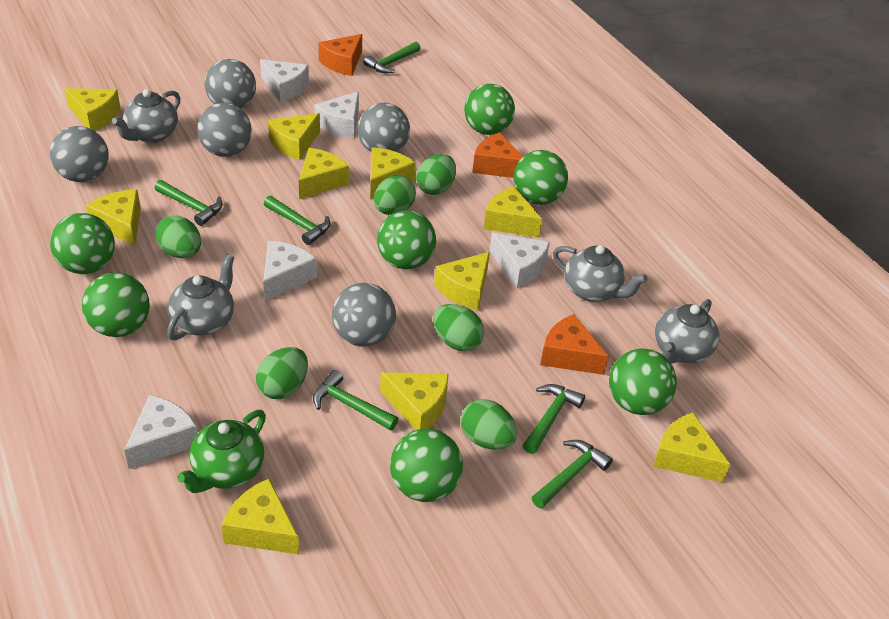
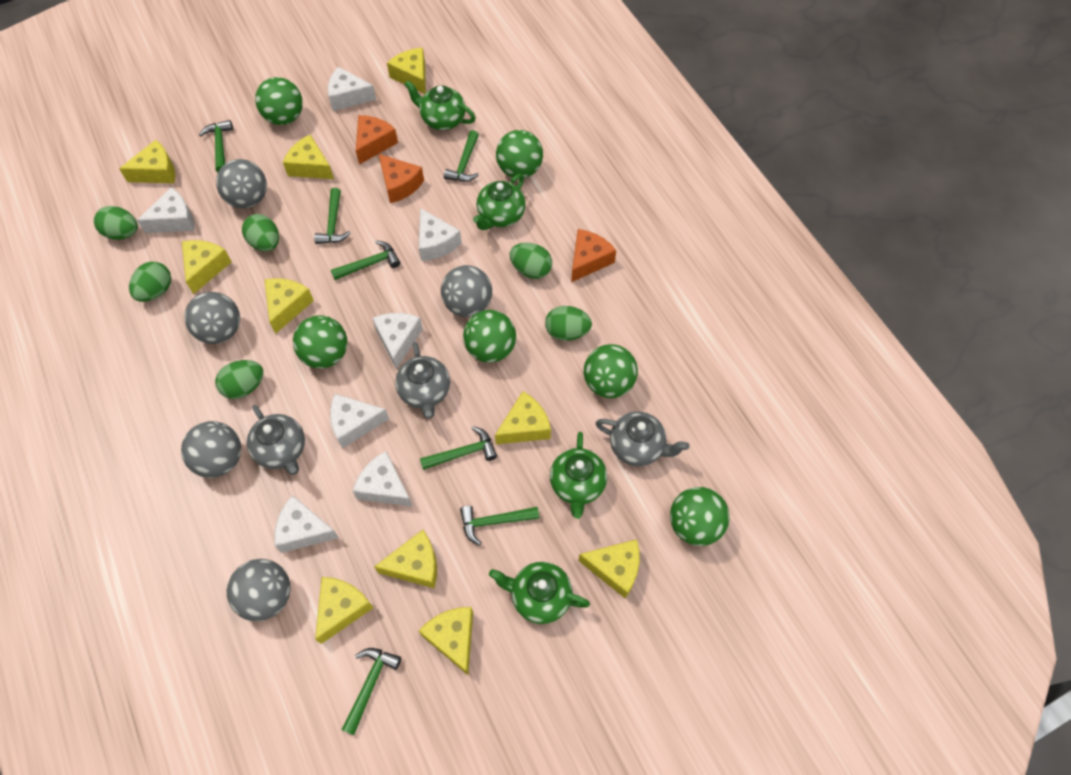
green ball: [50,213,115,274] [82,272,150,337] [377,210,436,270] [390,429,463,502] [464,84,515,135] [514,150,568,205] [609,348,677,415] = 7 -> [255,77,303,125] [293,315,347,369] [463,310,516,363] [496,130,543,178] [584,344,638,398] [670,487,730,546] = 6
green hammer: [155,180,223,226] [264,196,331,245] [313,370,398,431] [363,42,421,73] [523,384,585,454] [532,440,613,509] = 6 -> [199,120,233,173] [314,188,351,244] [331,240,400,280] [342,648,401,735] [420,426,497,470] [444,130,479,182] [460,506,539,546] = 7
green teapot: [177,410,266,493] = 1 -> [404,80,476,130] [473,174,525,230] [489,562,590,624] [550,432,607,519] = 4
grey teapot: [112,89,180,143] [167,254,235,340] [553,245,648,302] [655,299,719,364] = 4 -> [247,405,305,475] [395,342,450,419] [596,411,689,466] = 3
white cheese: [124,395,198,469] [260,59,309,102] [263,241,317,301] [314,91,359,138] [489,233,550,288] = 5 -> [137,187,195,233] [274,495,339,553] [328,67,376,111] [330,394,389,449] [353,451,413,507] [372,313,423,369] [419,208,462,261] = 7

